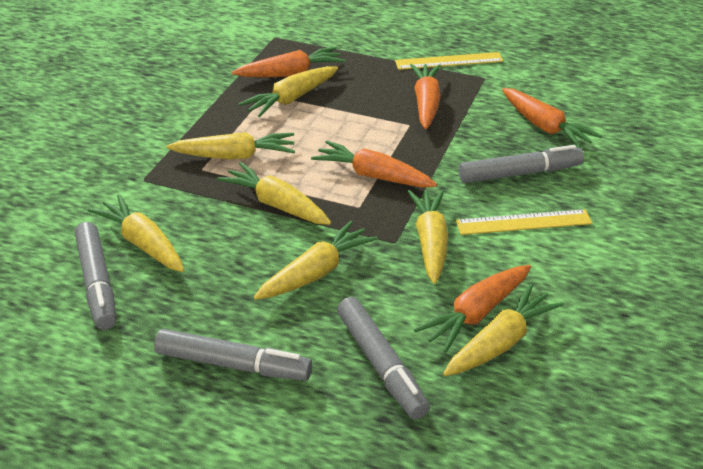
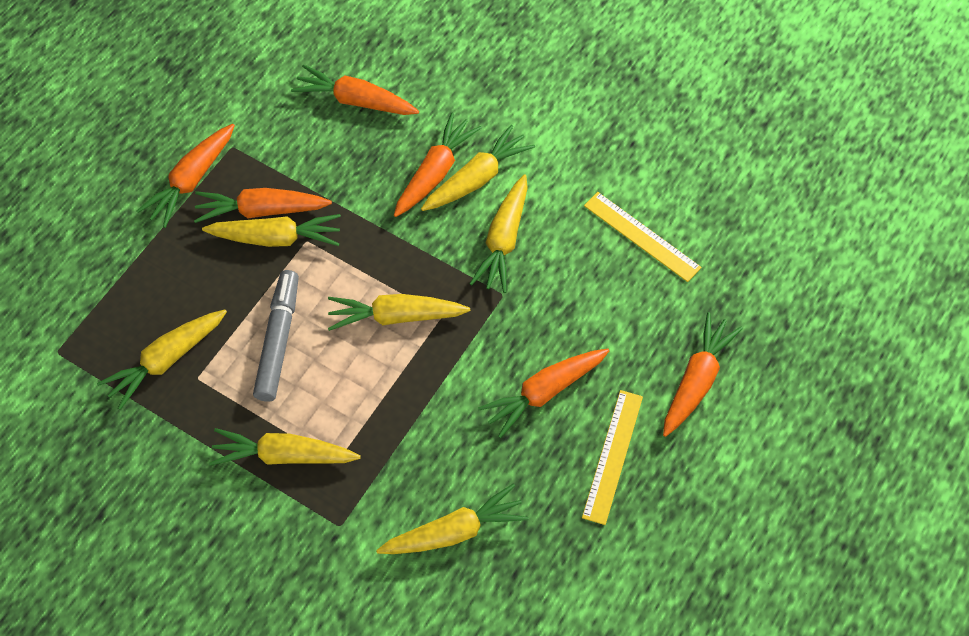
grey marker: [75,222,116,330] [154,329,312,381] [337,297,430,419] [459,145,584,183] = 4 -> [253,270,299,402] = 1
orange carrot: [232,47,345,78] [311,140,437,188] [410,64,441,129] [414,265,531,353] [502,88,602,148] = 5 -> [137,124,235,228] [194,188,332,223] [291,64,419,115] [394,113,482,217] [478,349,609,438] [663,312,743,437] = 6

